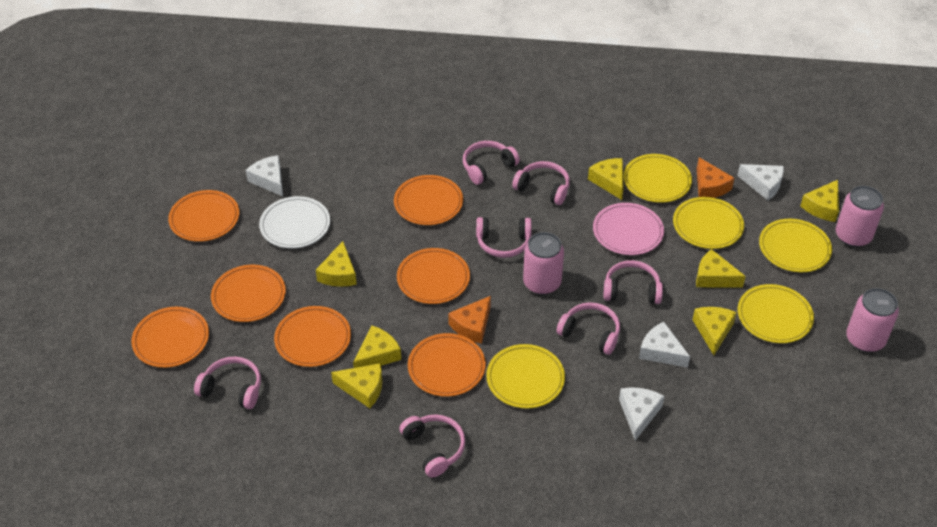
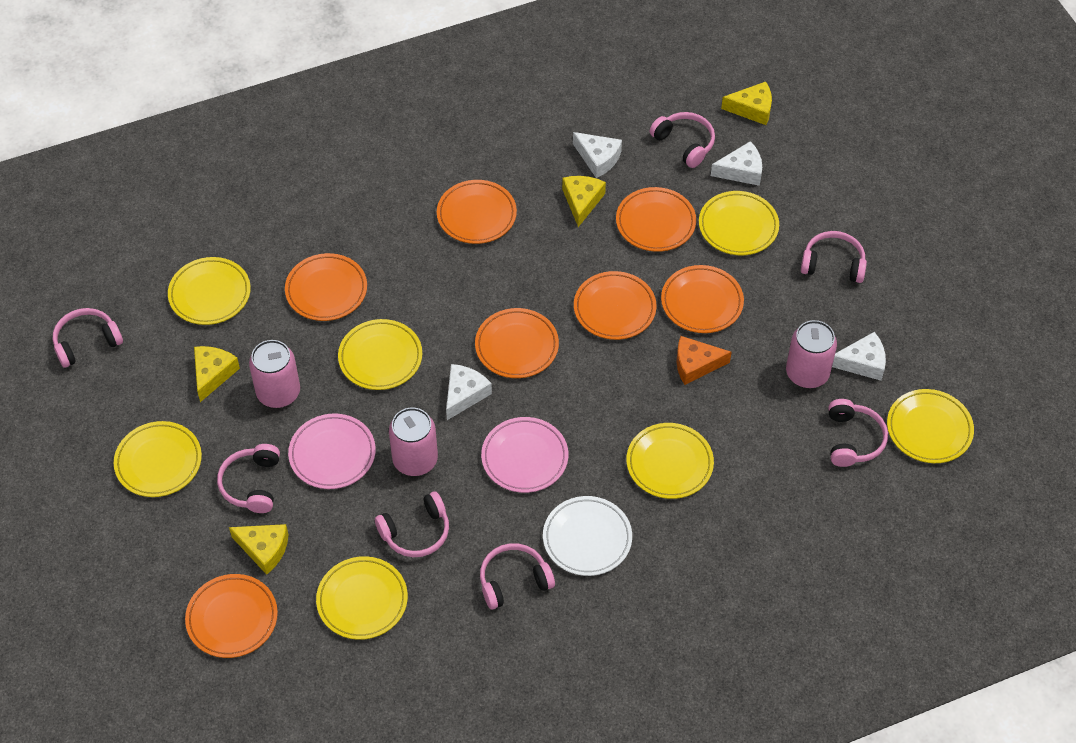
orange cheese: [448,296,491,344] [697,157,734,198] = 2 -> [677,336,732,385] = 1
pink plate: [593,203,664,255] = 1 -> [288,414,376,489] [481,417,568,493] = 2
yellow cheese: [316,241,357,287] [331,363,382,408] [353,326,401,368] [588,158,624,200] [692,307,737,355] [696,249,746,288] [800,180,839,222] = 7 -> [194,346,240,402] [229,524,288,575] [562,176,606,227] [721,82,772,125] = 4
yellow plate: [486,344,565,408] [623,154,692,203] [673,197,744,249] [738,284,814,343] [759,219,832,272] = 5 -> [114,421,202,497] [168,257,251,325] [316,556,408,640] [338,319,422,390] [626,423,714,499] [699,191,779,255] [887,389,974,463] = 7

